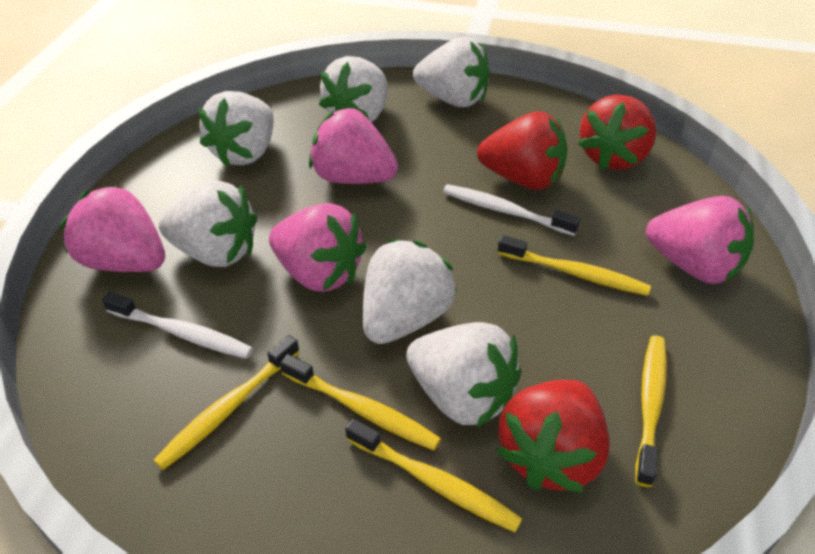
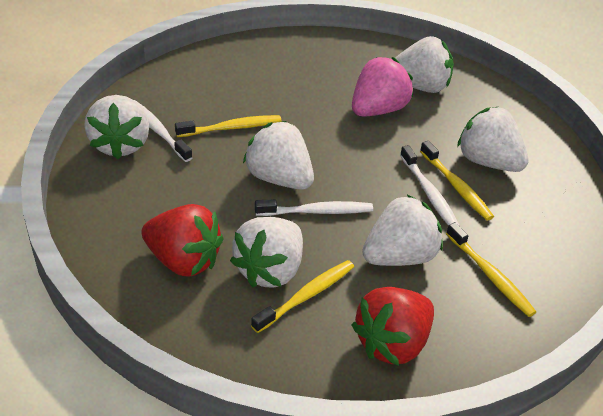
pink strawberry: [60,185,165,272] [269,203,366,292] [309,108,398,184] [646,196,754,284] = 4 -> [352,57,413,116] = 1
red strawberry: [477,111,567,190] [496,380,610,493] [578,94,656,170] = 3 -> [141,204,223,277] [351,287,434,366] = 2
white toothbrush: [102,292,253,359] [443,184,580,236] = 2 -> [135,100,193,162] [255,200,373,216] [400,145,460,226] = 3
yellow toothbrush: [153,335,300,470] [280,354,441,450] [345,419,522,532] [498,235,651,296] [635,335,667,487] = 5 -> [175,115,282,137] [251,260,354,333] [420,141,494,221] [446,222,536,317] = 4

